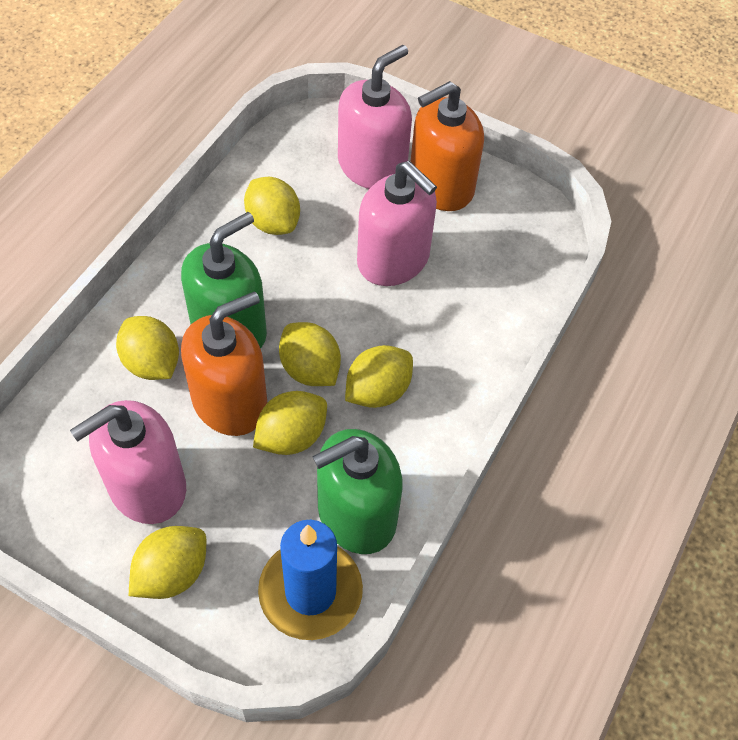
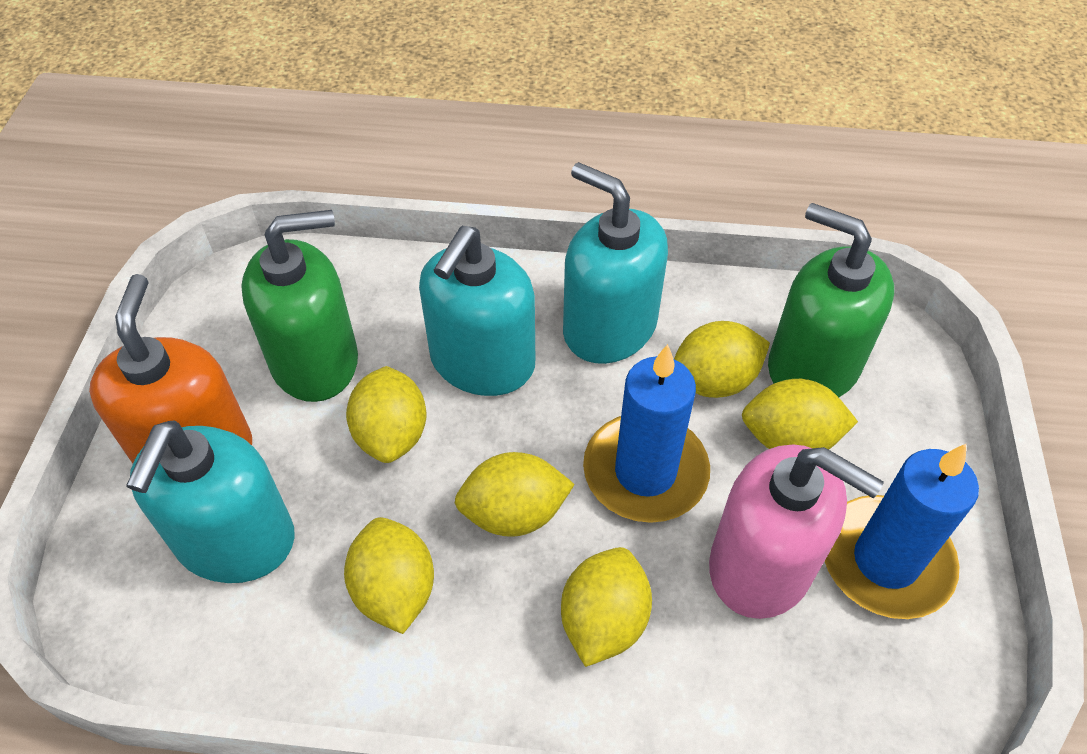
blue candle: [258,520,363,640] = 1 -> [583,344,710,523] [825,444,979,619] = 2
orange soap dispenser: [181,291,267,436] [411,81,484,211] = 2 -> [89,274,252,464] = 1
pink soap dispenser: [70,400,186,524] [338,45,412,189] [357,161,437,286] = 3 -> [709,444,884,619] = 1
turquoise soap dispenser: none = 0 -> [126,420,295,583] [419,226,535,396] [563,162,668,364] = 3

